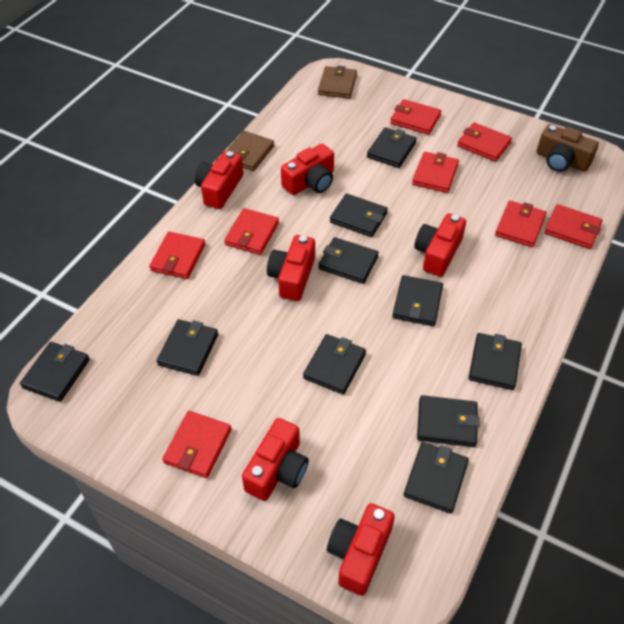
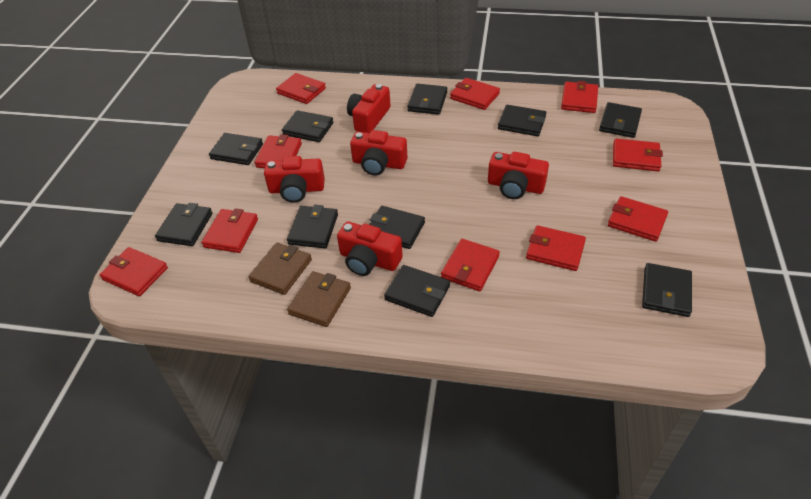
brown camera: [536,124,599,172] = 1 -> none = 0
red camera: [195,151,243,209] [242,418,309,501] [267,235,315,301] [281,144,334,195] [327,503,395,596] [414,213,466,277] = 6 -> [264,156,325,203] [337,221,403,276] [347,84,391,133] [350,130,408,176] [488,152,549,199] = 5
red wallet: [149,232,205,279] [162,411,232,478] [224,208,279,255] [390,99,441,135] [412,152,459,193] [457,122,512,162] [495,201,546,247] [544,204,603,249] = 8 -> [100,247,168,296] [202,208,258,253] [255,134,302,168] [276,73,326,104] [441,239,500,291] [450,78,500,110] [526,225,586,271] [561,81,598,113] [608,196,668,242] [613,138,663,171] = 10

